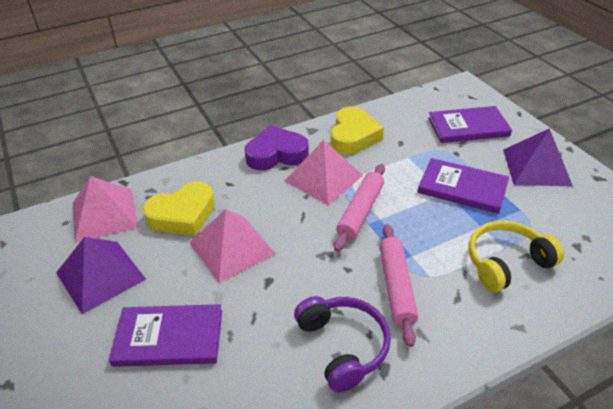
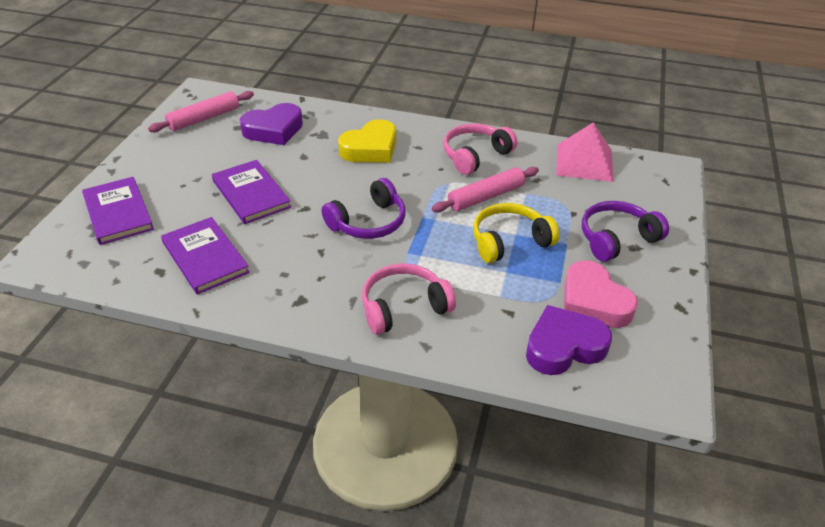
pink headphones: none = 0 -> [362,264,456,335] [443,124,517,175] = 2
pink heart: none = 0 -> [564,260,638,328] = 1
pink pyramid: [73,176,138,243] [190,209,276,283] [285,140,363,205] = 3 -> [556,122,614,182] = 1
purple headphones: [294,296,391,392] = 1 -> [322,178,406,239] [582,201,669,262] = 2
purple heart: [245,125,309,170] = 1 -> [240,103,303,145] [526,305,612,375] = 2
purple pyramid: [56,237,146,314] [503,128,573,186] = 2 -> none = 0
yellow heart: [142,182,215,236] [331,107,384,154] = 2 -> [338,119,396,163] = 1

